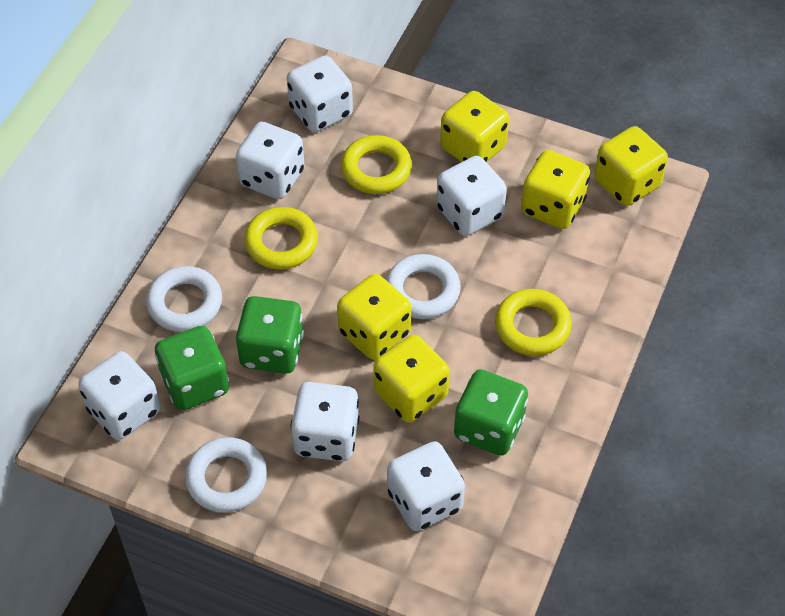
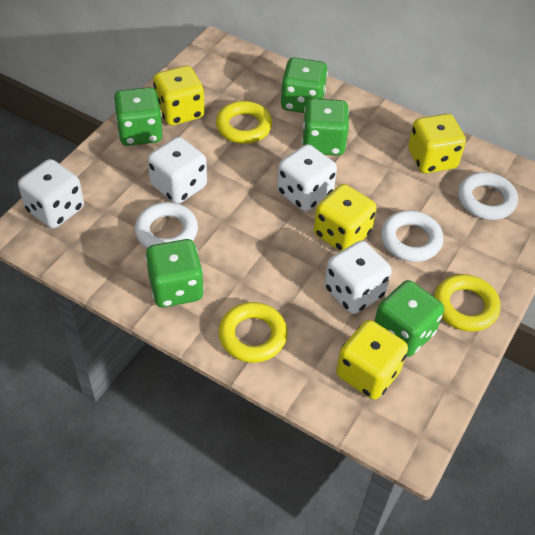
green dice: [155,326,229,410] [236,296,304,374] [454,370,528,456] = 3 -> [114,87,163,146] [145,239,204,307] [281,57,328,113] [302,98,349,156] [374,280,444,357] = 5
white dice: [78,351,160,440] [236,122,304,199] [287,56,353,132] [291,382,360,461] [387,441,465,531] [436,156,507,236] = 6 -> [18,159,84,228] [148,137,207,204] [277,144,337,211] [324,241,392,314] = 4
yellow dice: [337,274,411,360] [373,335,450,422] [440,91,509,162] [521,150,590,229] [594,126,668,206] = 5 -> [153,66,205,126] [314,184,377,252] [336,320,408,400] [408,114,466,173] = 4

